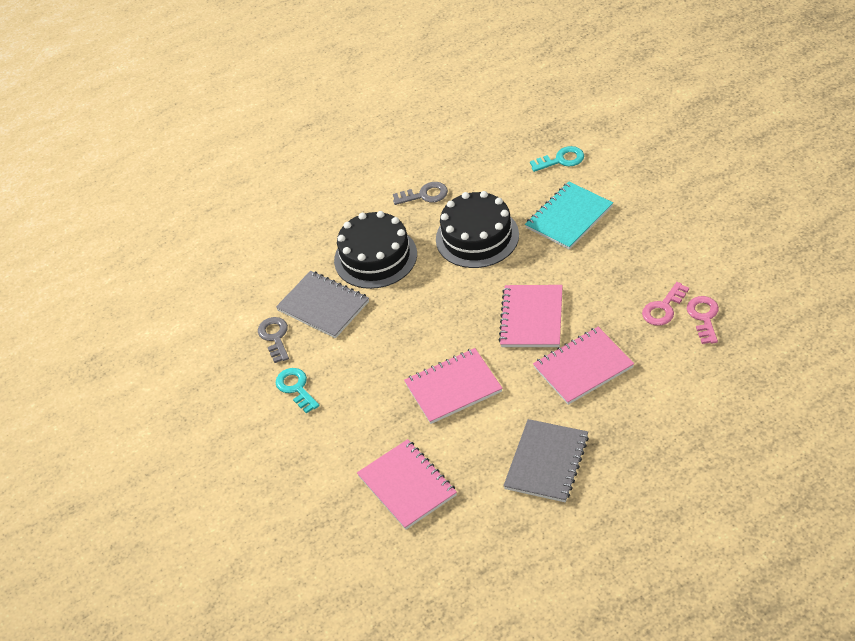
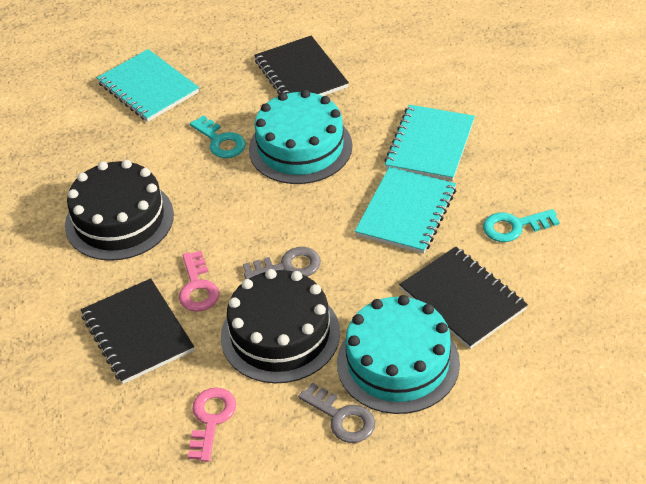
black notebook: none = 0 -> [81,278,194,384] [254,36,349,96] [399,246,528,349] = 3
grey notebook: [276,271,369,338] [503,419,589,502] = 2 -> none = 0
pink notebook: [357,439,457,530] [404,348,503,424] [498,285,563,347] [533,327,634,405] = 4 -> none = 0
turquoise cake: none = 0 -> [249,90,352,184] [337,295,460,414] = 2
turquoise notebook: [525,182,613,250] = 1 -> [97,49,199,122] [355,167,456,254] [384,105,475,181] = 3

